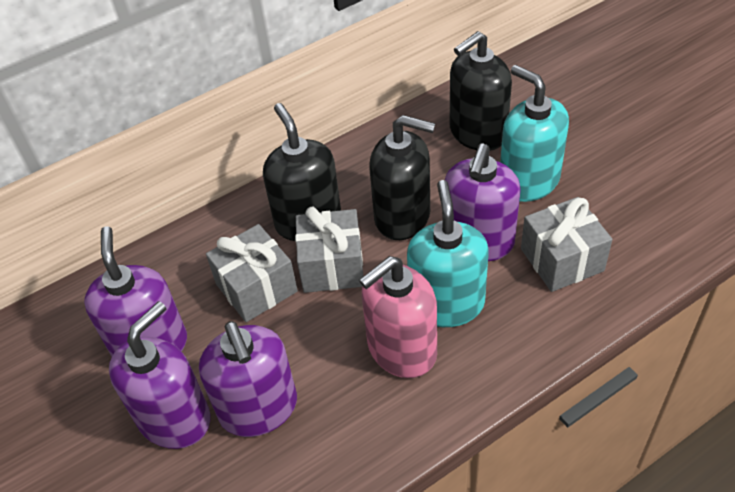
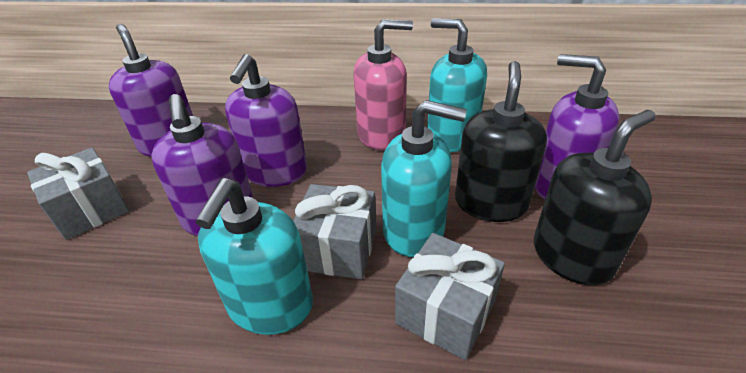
black soap dispenser: [263,103,341,241] [369,115,435,240] [450,31,512,151] = 3 -> [455,61,547,222] [534,110,656,286] = 2
turquoise soap dispenser: [407,180,489,327] [500,65,569,202] = 2 -> [195,178,313,335] [381,100,467,257] [427,18,487,152] = 3

